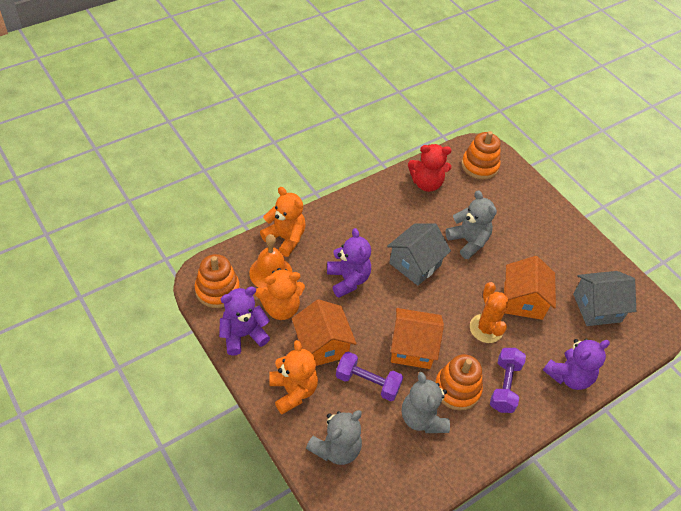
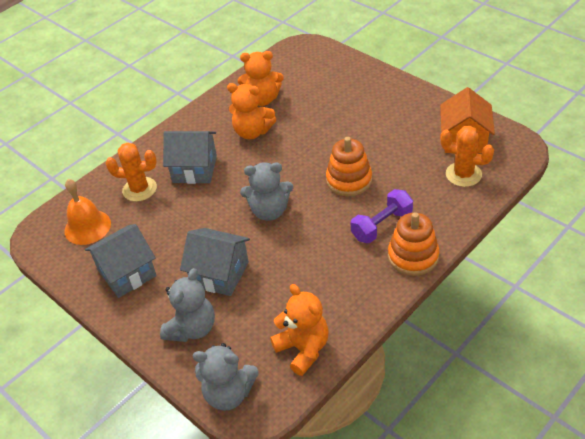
grey house: [387,223,451,286] [573,271,636,326] = 2 -> [85,224,157,298] [163,131,217,184] [180,228,250,296] = 3
orange cactus: [470,282,508,343] = 1 -> [105,143,157,202] [440,126,494,187] = 2
orange house: [292,299,357,366] [391,308,444,369] [504,256,556,320] = 3 -> [440,87,495,153] = 1
orange stacking toy: [195,254,240,308] [435,354,483,411] [461,131,501,180] = 3 -> [326,137,372,196] [388,212,440,276] = 2
purple dumbbell: [336,352,403,401] [490,348,526,413] = 2 -> [351,189,413,243] = 1
purple teddy bear: [219,286,270,356] [327,228,371,298] [543,338,610,390] = 3 -> none = 0
red teddy bear: [408,144,452,192] = 1 -> none = 0

